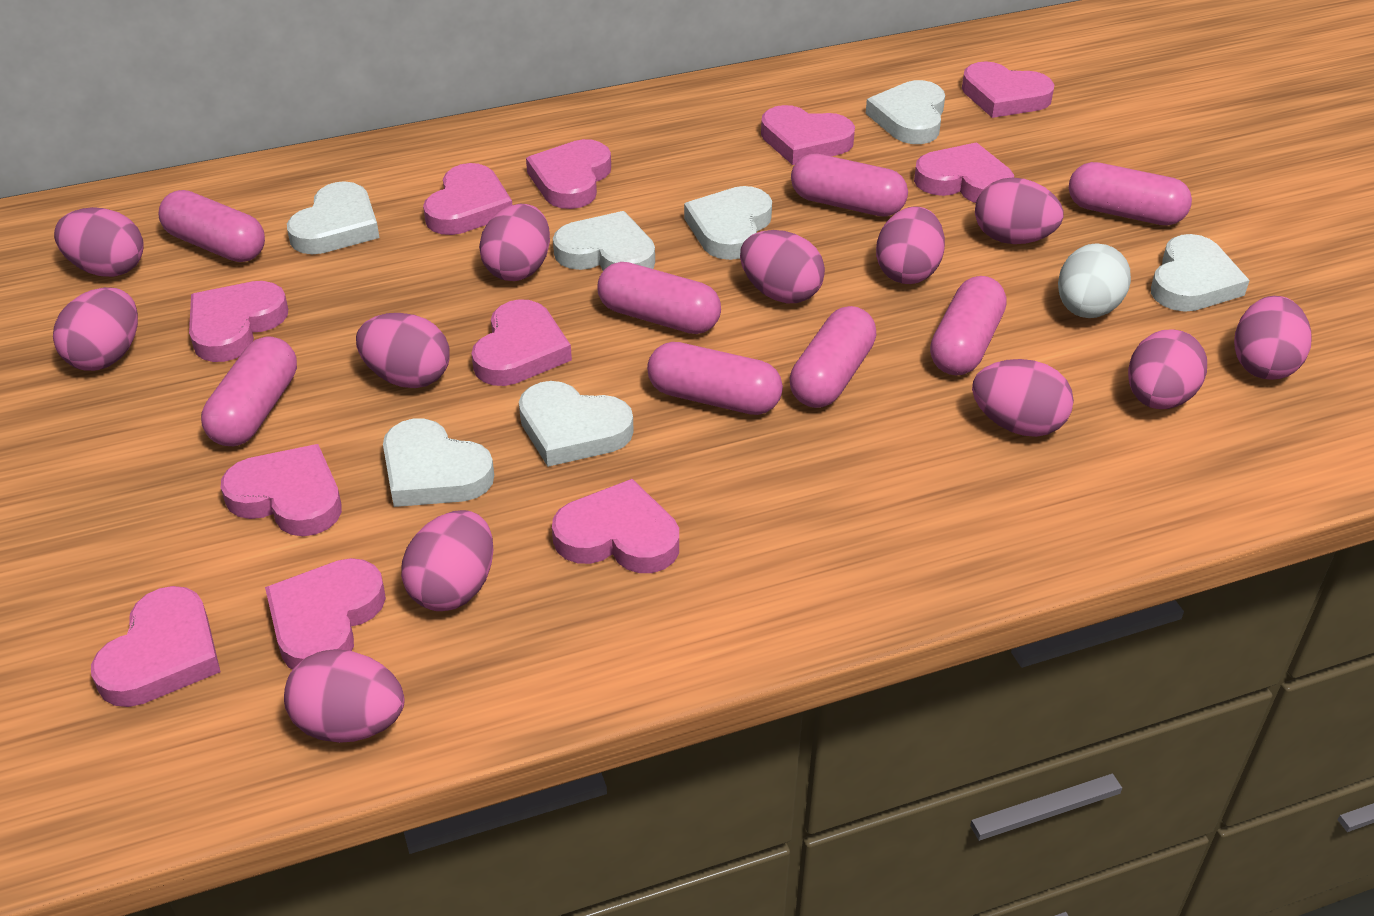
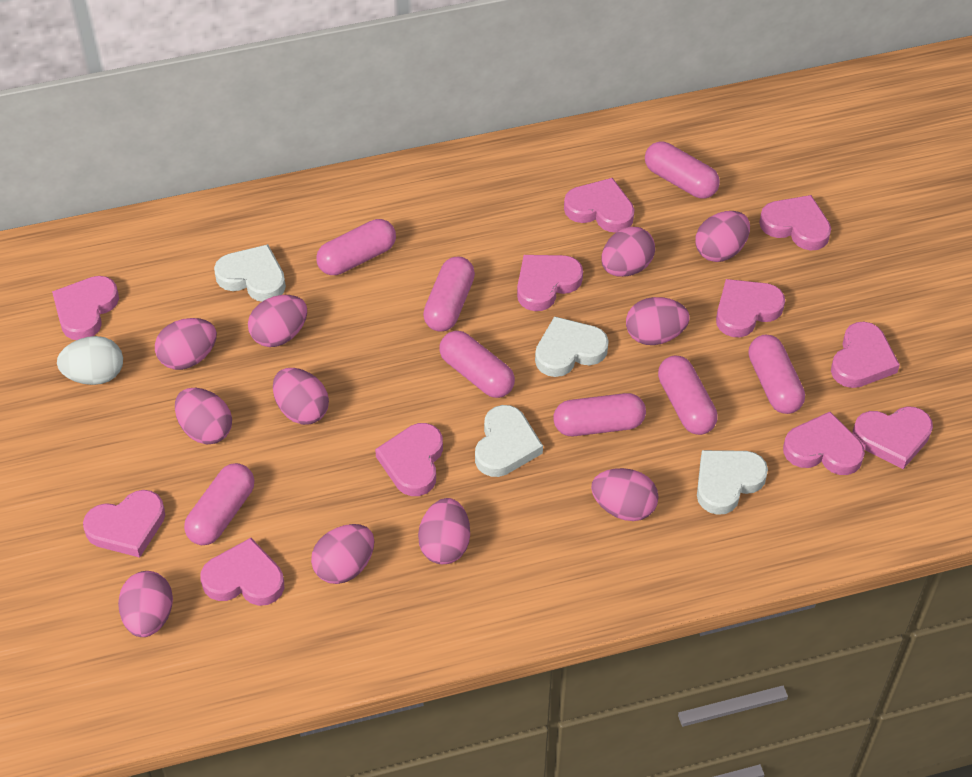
pink egg: [53,287,138,371] [54,207,144,277] [284,649,405,743] [356,313,450,388] [401,510,493,611] [479,204,550,281] [740,230,825,303] [876,206,945,284] [972,359,1074,437] [975,178,1064,244] [1128,329,1207,409] [1234,296,1312,380] = 12 -> [118,571,173,637] [155,318,217,370] [175,388,232,445] [248,295,307,347] [273,368,329,425] [311,524,374,584] [418,498,470,564] [591,468,659,521] [601,227,655,277] [626,297,689,345] [695,211,750,262] = 11
white heart: [287,181,379,254] [383,419,494,507] [519,381,634,467] [553,211,655,271] [684,186,772,260] [865,80,945,144] [1151,234,1250,312] = 7 -> [214,244,286,302] [475,405,543,477] [535,316,609,377] [697,450,768,515] = 4

